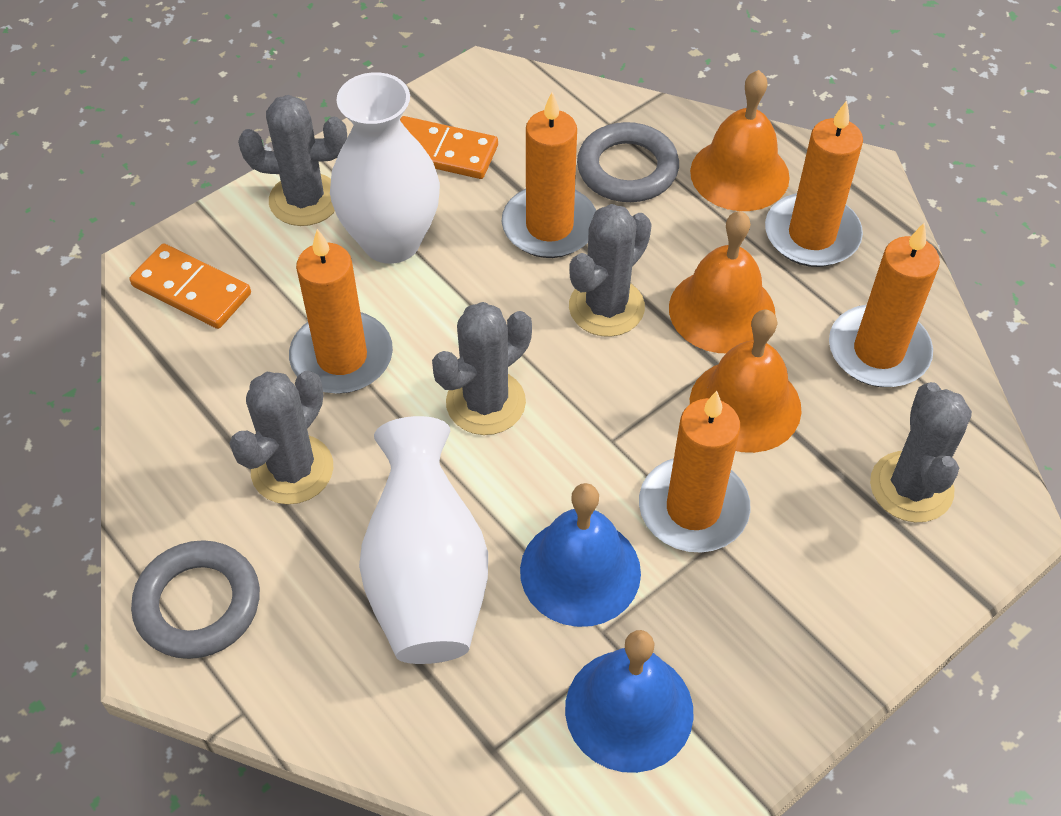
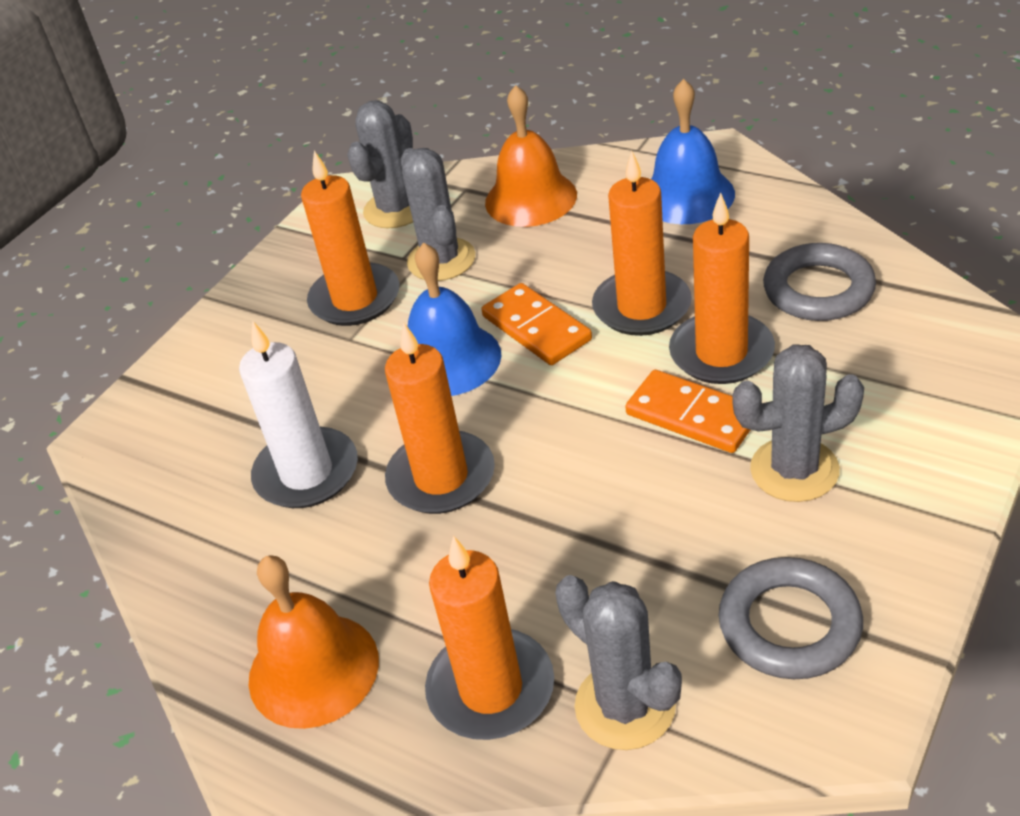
grey cactus: [229,371,333,504] [238,95,347,226] [432,302,532,435] [569,204,652,337] [870,382,972,522] = 5 -> [347,100,413,228] [401,148,475,281] [555,575,682,750] [732,344,864,502] = 4
orange bell: [669,211,775,353] [690,70,790,211] [690,309,802,453] = 3 -> [249,555,379,729] [485,85,577,227] = 2
white candle: none = 0 -> [239,321,358,508] = 1
white vase: [330,72,440,264] [359,416,488,664] = 2 -> none = 0

